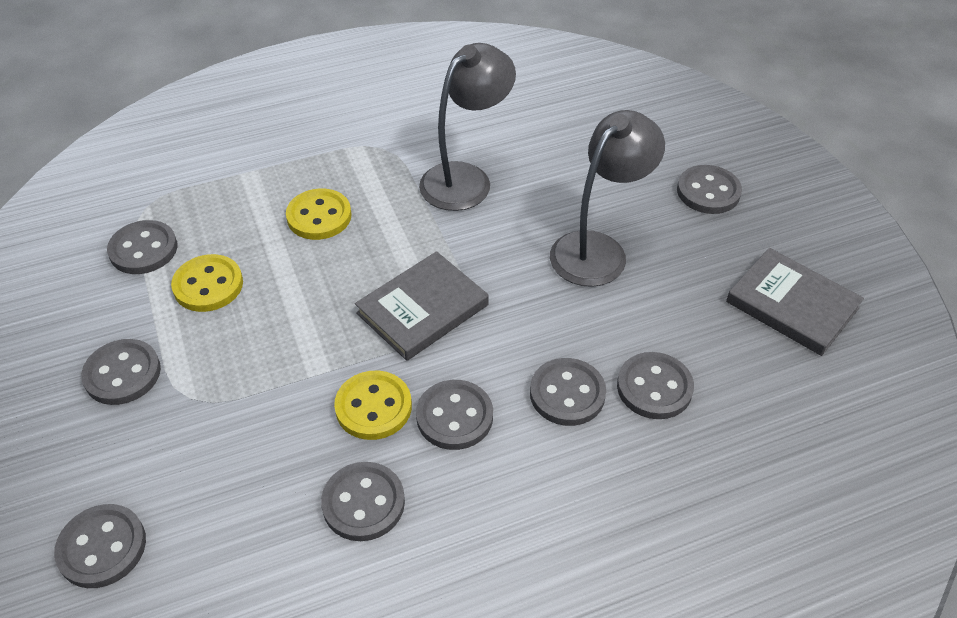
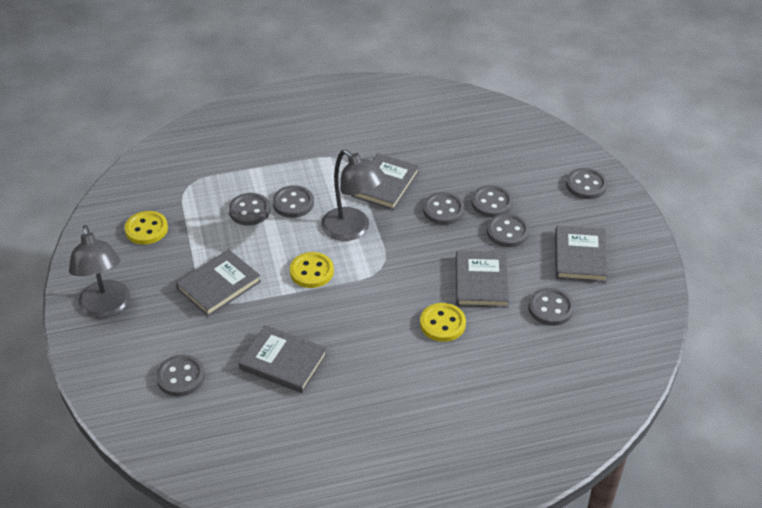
grey book: [355,251,489,361] [726,248,864,356] = 2 -> [176,249,261,317] [238,325,328,393] [351,153,419,210] [456,251,509,308] [555,226,608,282] = 5

